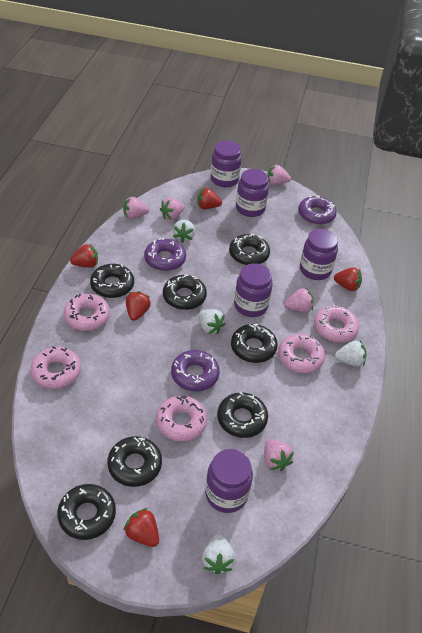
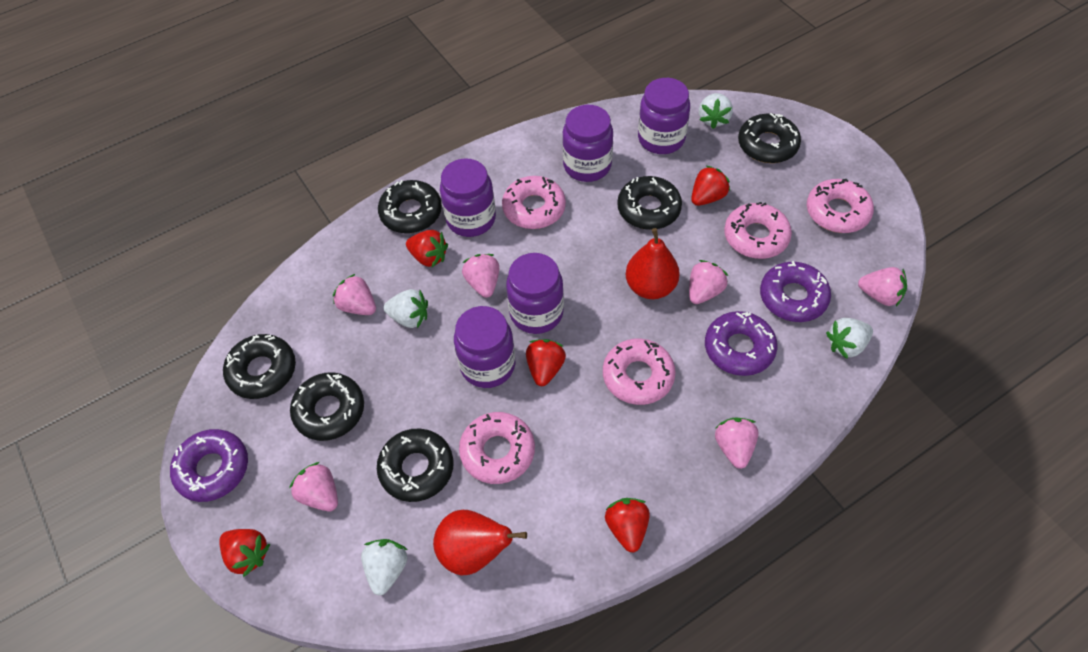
black donut: [57,484,116,540] [90,264,134,298] [107,436,162,487] [163,274,207,310] [217,392,268,438] [229,234,270,265] [231,324,278,363] = 7 -> [223,334,296,399] [290,372,364,441] [377,428,453,502] [378,180,442,233] [617,176,682,230] [738,113,801,163] = 6
pink strawberry: [123,197,149,219] [160,198,184,220] [264,439,294,471] [267,165,291,185] [285,288,314,313] = 5 -> [289,462,338,511] [333,274,376,315] [462,254,499,298] [689,260,728,304] [715,417,759,469] [858,267,907,307] = 6
red pear: none = 0 -> [433,510,527,575] [626,228,680,299] = 2

